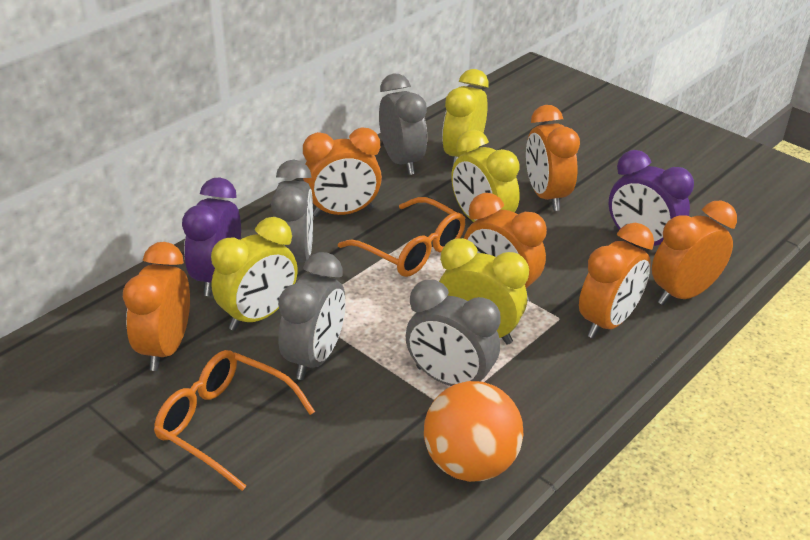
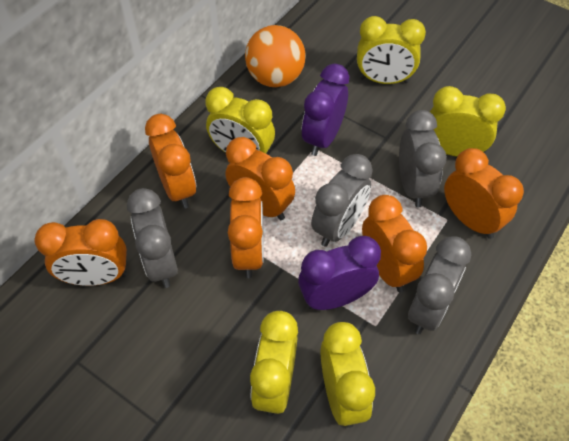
orange glasses: [154,350,315,491] [338,197,465,277] = 2 -> none = 0
yellow clock: [211,217,298,331] [439,238,529,345] [442,69,489,168] [451,130,520,222] = 4 -> [206,87,275,153] [250,311,298,416] [321,322,375,428] [357,16,426,84] [430,86,506,157] = 5

